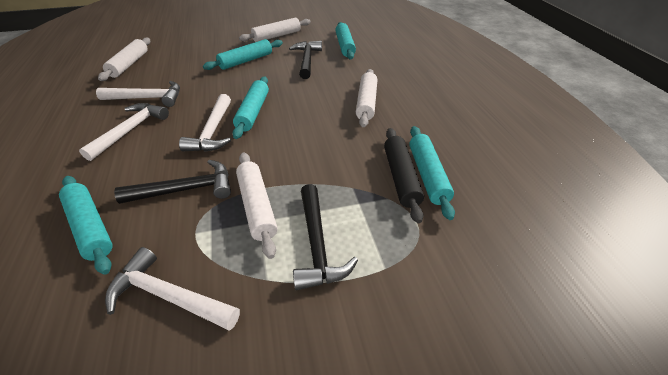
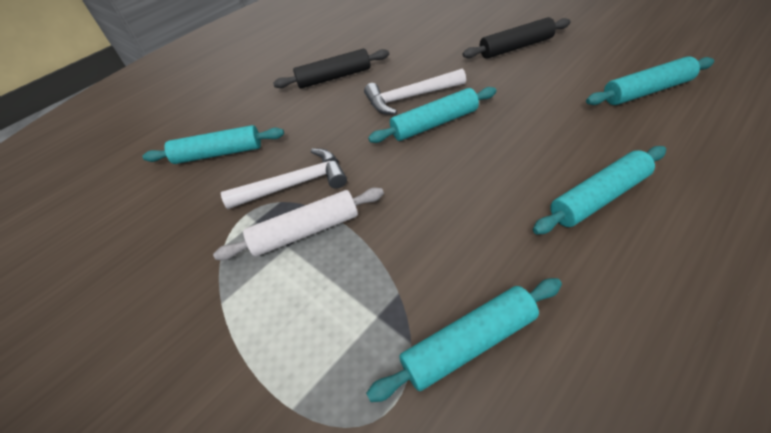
black hammer: [114,160,231,204] [289,41,322,79] [293,184,358,290] = 3 -> none = 0
black rolling pin: [384,128,424,223] = 1 -> [273,49,389,89] [462,17,571,59] = 2
white hammer: [79,103,169,161] [96,81,180,107] [105,247,240,331] [179,94,231,152] = 4 -> [221,148,347,209] [364,69,466,115] = 2
white rolling pin: [98,37,150,81] [236,152,278,259] [239,18,311,42] [356,69,377,127] = 4 -> [213,188,384,261] = 1

